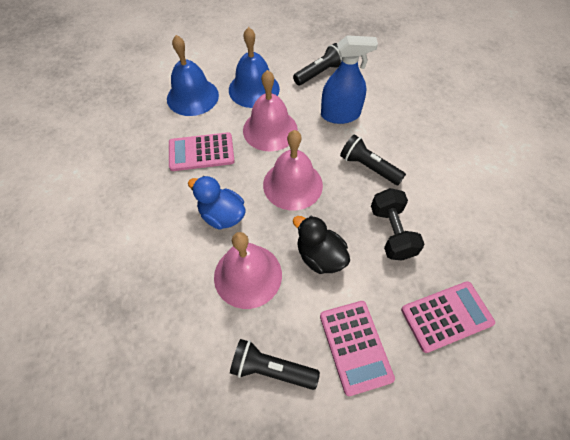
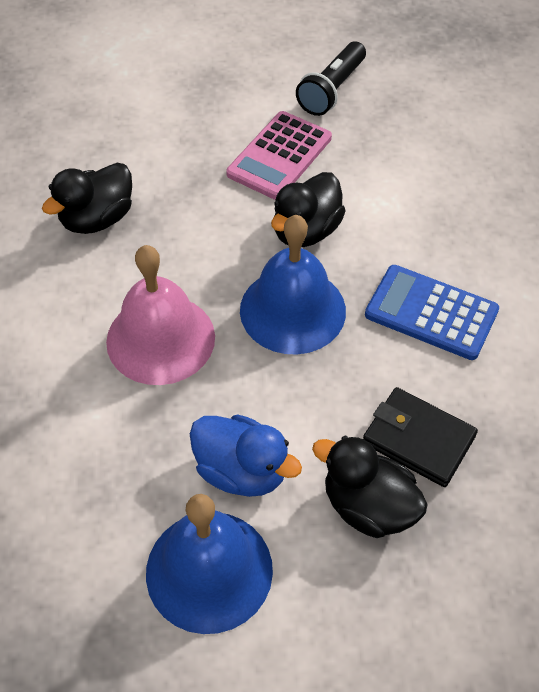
black duck: [293,216,350,274] = 1 -> [42,163,132,234] [271,172,346,247] [312,436,428,538] = 3
black dumbbell: [371,188,425,260] = 1 -> none = 0
black flashlight: [230,339,320,390] [293,43,342,85] [340,134,406,185] = 3 -> [296,42,366,116] = 1
black wallet: none = 0 -> [363,387,478,487] = 1
blue calculator: none = 0 -> [365,265,499,360] = 1
blue spray bottle: [321,35,378,124] = 1 -> none = 0
pink bell: [214,232,282,309] [243,70,298,151] [263,130,323,210] = 3 -> [106,245,215,385] = 1
pink calculator: [169,132,234,171] [320,301,395,396] [401,281,495,353] = 3 -> [226,111,332,200] = 1

